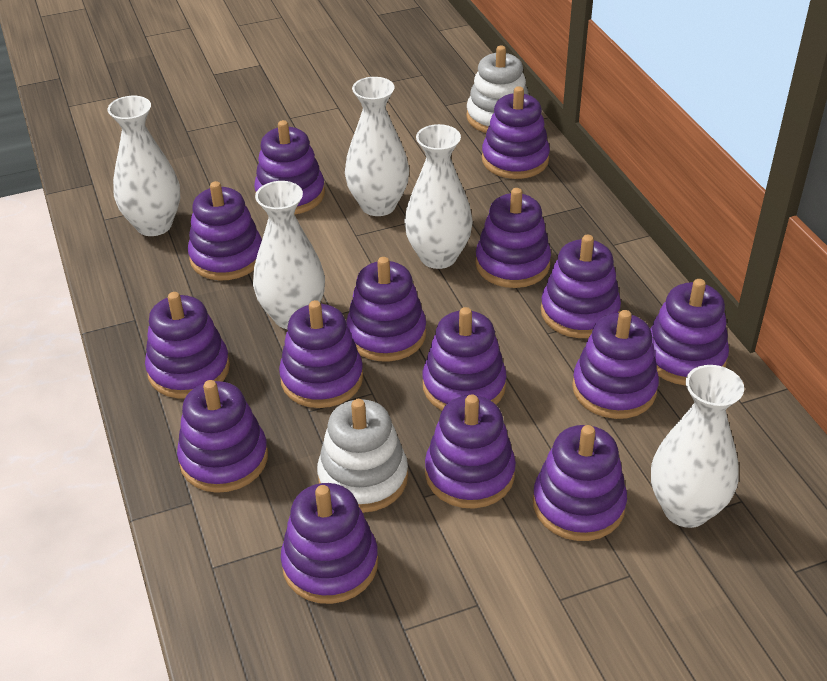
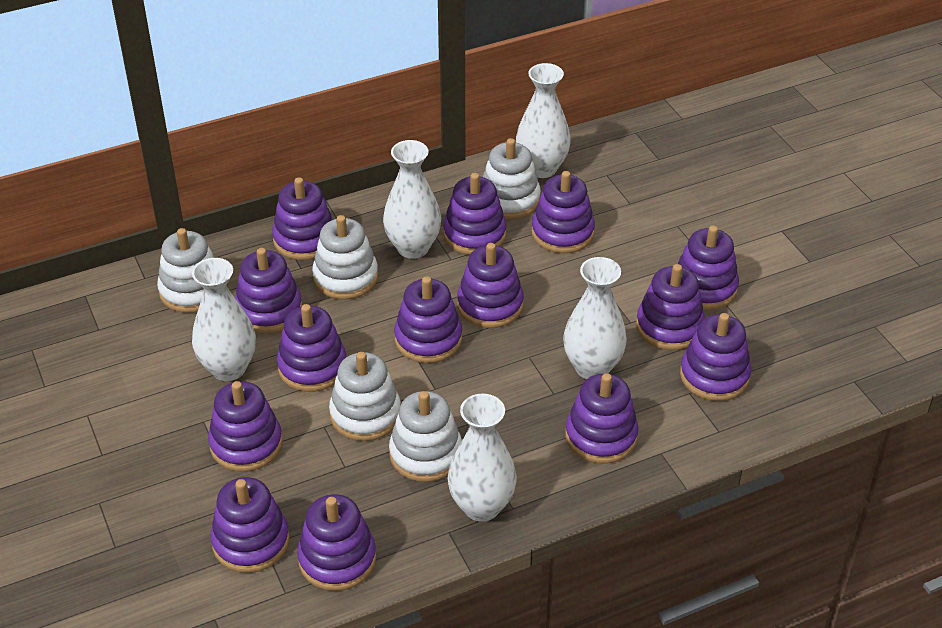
purple stacking toy: [145,292,230,398] [177,380,268,493] [188,181,262,281] [254,120,325,214] [279,300,363,408] [281,483,378,604] [346,257,426,362] [423,307,507,410] [425,394,516,509] [475,188,551,288] [482,86,550,179] [533,425,627,541] [541,235,621,338] [572,310,659,419] [650,279,729,386] = 15 -> [208,381,283,472] [210,477,289,573] [235,248,302,333] [272,177,333,260] [277,304,346,392] [297,494,376,591] [394,276,462,363] [443,173,506,255] [457,243,524,328] [531,171,595,253] [565,373,639,464] [636,264,705,350] [678,225,739,310] [680,313,751,401] = 14
white stacking toy: [317,399,408,513] [466,45,529,133] = 2 -> [157,228,215,313] [312,215,378,299] [329,352,401,441] [389,391,462,482] [483,138,541,219] = 5

